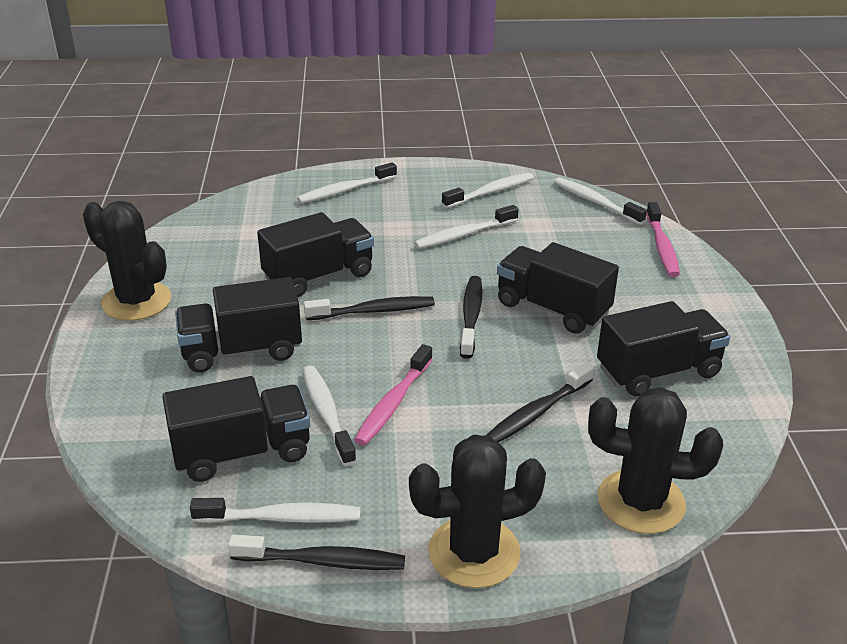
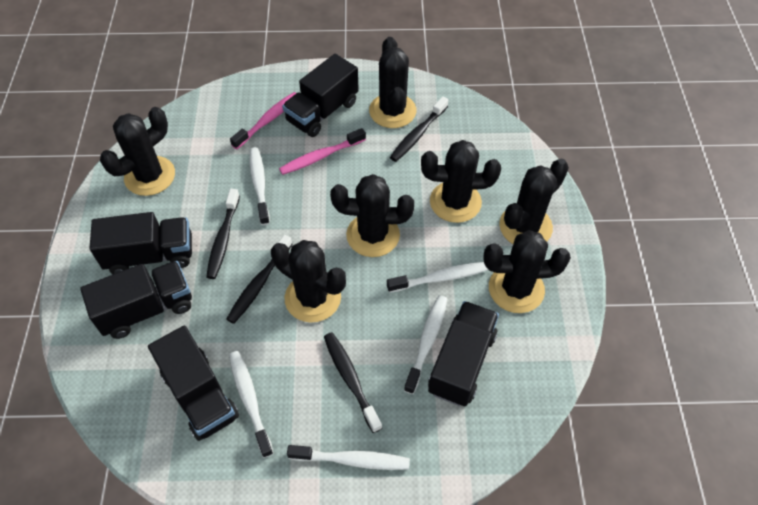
black cactus: [83,201,171,321] [409,434,546,588] [588,387,723,534] = 3 -> [100,107,175,196] [271,240,346,323] [330,174,414,257] [369,37,416,128] [421,140,501,223] [483,230,571,313] [499,159,569,244] = 7
white toothbrush: [190,498,361,523] [297,162,397,203] [302,365,357,466] [414,205,519,249] [442,173,534,208] [554,177,647,225] = 6 -> [229,351,274,458] [249,147,270,225] [287,445,410,470] [387,262,488,293] [404,295,447,394] = 5

